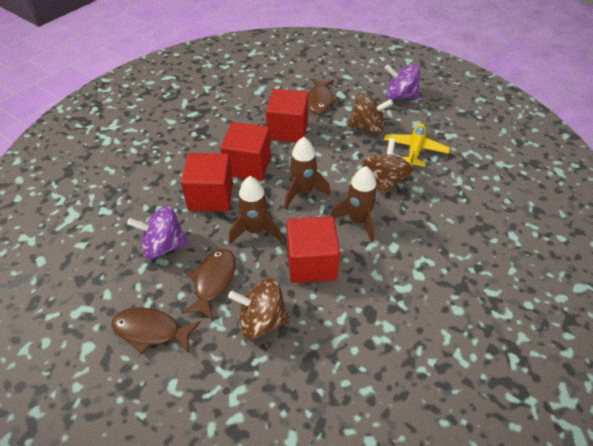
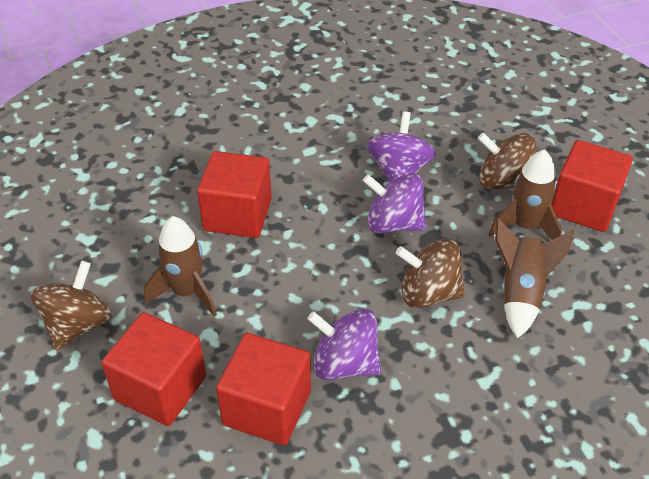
brown fish: [111,307,201,355] [181,249,236,321] [308,78,339,114] = 3 -> none = 0
purple spinning top: [127,206,189,259] [385,64,420,100] = 2 -> [307,309,381,380] [363,173,426,234] [367,111,436,182] = 3
yellow plane: [384,123,450,167] = 1 -> none = 0

